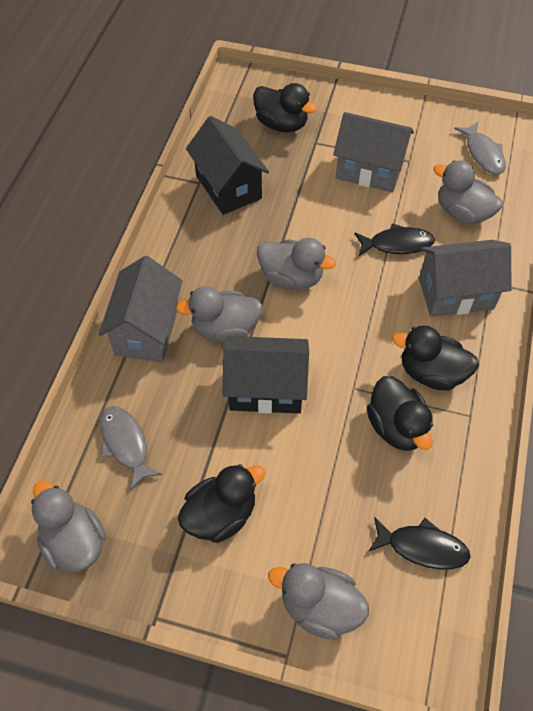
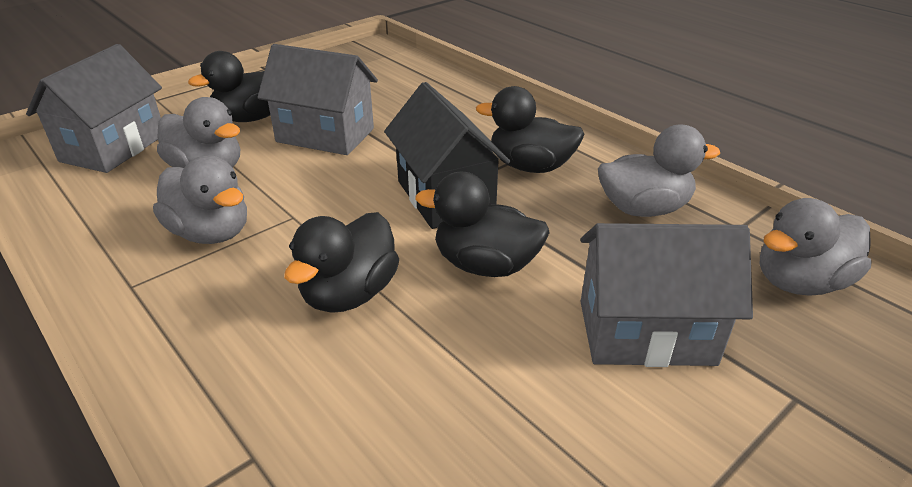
black fish: [355,223,435,256] [368,517,471,570] = 2 -> none = 0
black house: [186,116,269,215] [223,336,309,414] = 2 -> [384,82,510,229] = 1
grey duck: [31,481,106,572] [176,286,263,342] [257,238,336,290] [268,563,369,640] [433,160,503,224] = 5 -> [153,155,247,244] [157,97,240,168] [598,125,720,217] [760,198,872,296] = 4
grey fish: [100,406,162,490] [454,122,506,174] = 2 -> none = 0

